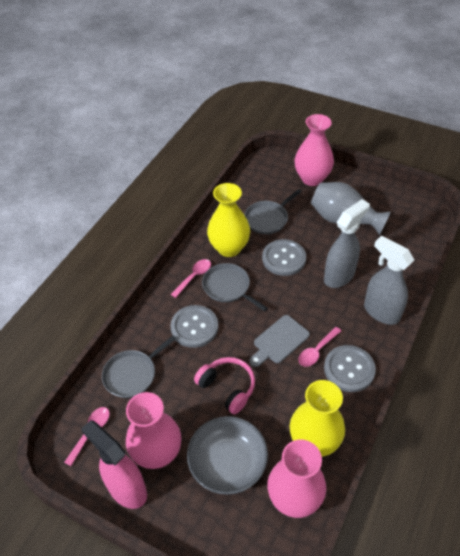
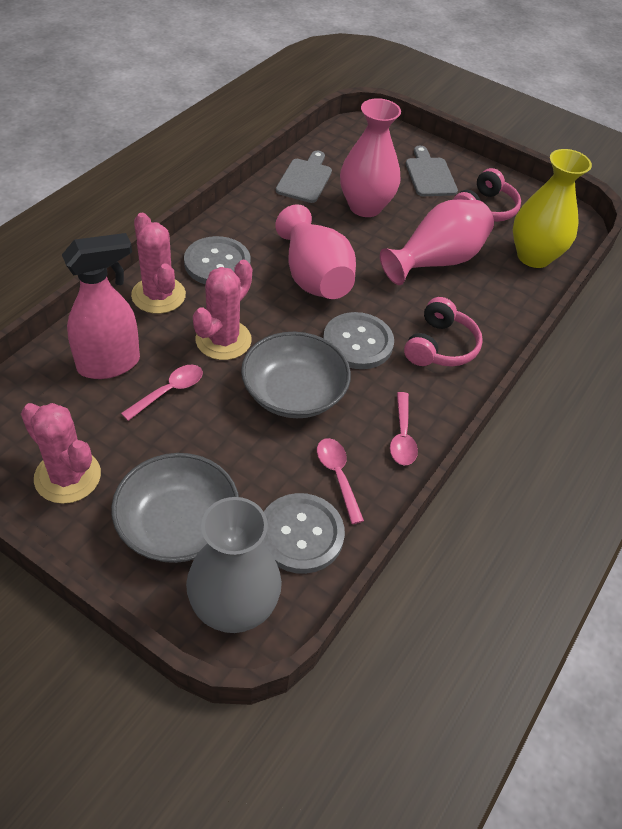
grey bowl: [187,416,268,495] = 1 -> [111,453,239,563] [241,332,351,418] = 2
grey cutting board: [249,315,310,367] = 1 -> [276,151,332,203] [406,146,458,196] = 2
grey pan: [102,336,176,398] [202,263,268,311] [244,189,301,234] = 3 -> none = 0
grey spray bottle: [324,199,370,288] [364,236,414,325] = 2 -> none = 0
pink cactus: none = 0 -> [21,403,101,504] [131,213,186,314] [193,260,252,360] = 3
pink headphones: [194,357,255,414] = 1 -> [404,297,483,367] [453,168,521,222] = 2
yellow vase: [207,183,250,257] [290,380,345,457] = 2 -> [513,149,592,268] = 1

